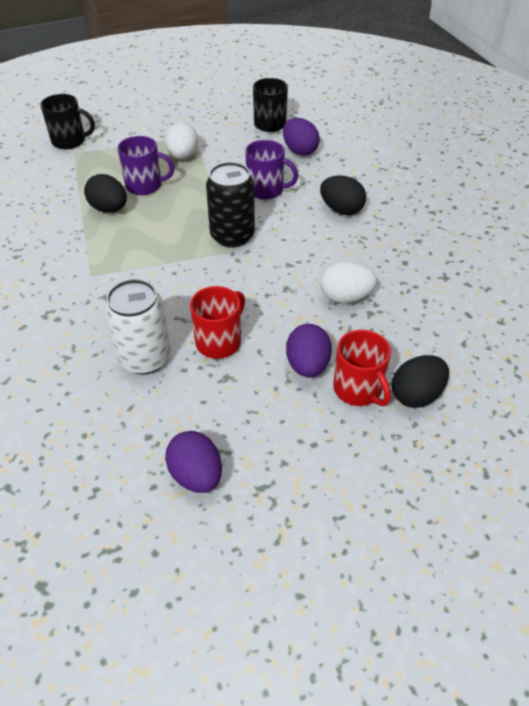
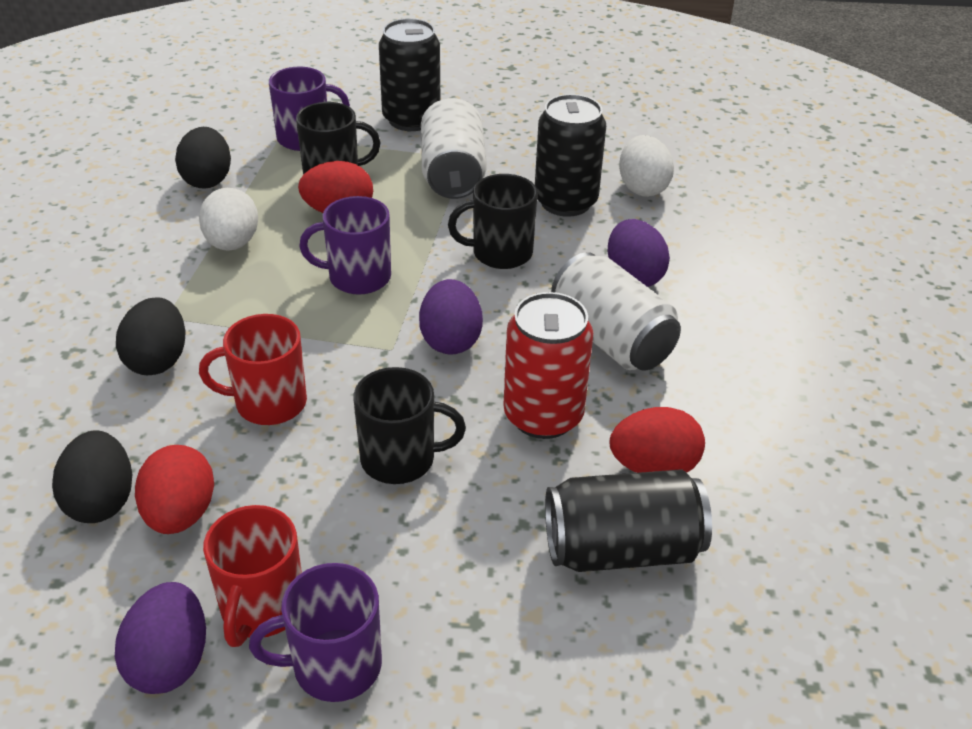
black can: [206,162,255,248] = 1 -> [379,18,440,131] [535,94,606,217] [545,469,712,572] = 3
black mug: [40,94,95,149] [253,78,288,132] = 2 -> [296,102,380,175] [353,367,466,484] [448,174,538,269] = 3
purple mug: [117,136,174,195] [245,140,298,200] = 2 -> [249,563,382,702] [269,67,350,151] [299,196,391,295] = 3
red can: none = 0 -> [503,292,593,439] = 1
red egg: none = 0 -> [135,445,214,534] [298,161,373,213] [610,407,705,473] = 3
white can: [104,279,171,375] = 1 -> [421,98,487,199] [551,252,681,371] = 2

